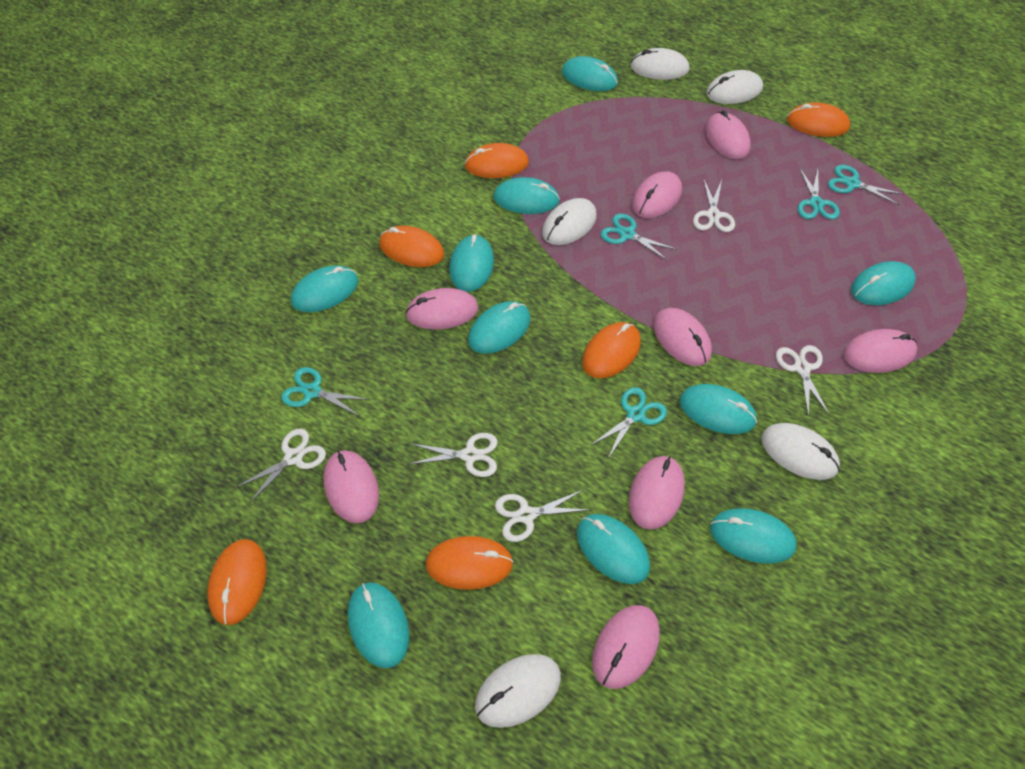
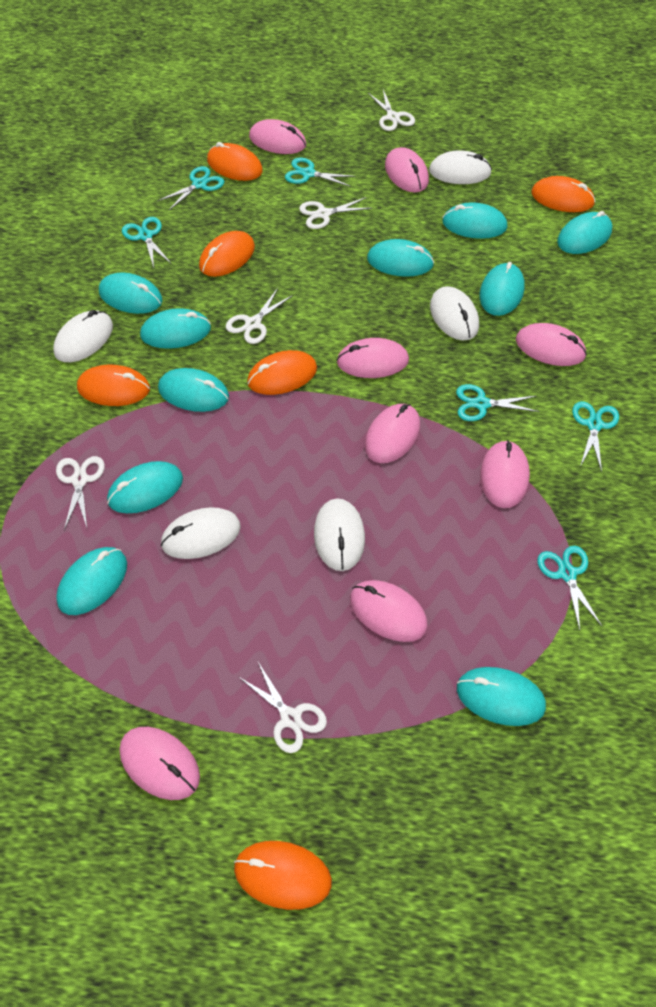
turquoise scissors: [281,367,370,416] [590,387,667,458] [601,213,677,261] [798,169,840,219] [828,165,903,205] = 5 -> [122,217,172,268] [158,166,225,210] [285,158,356,187] [456,384,539,421] [537,546,602,630] [572,401,619,472] = 6

